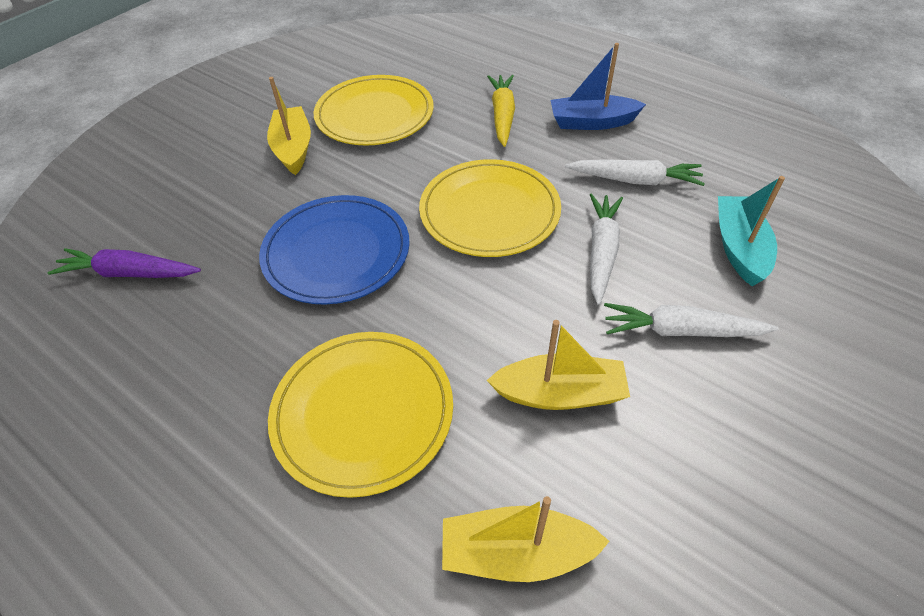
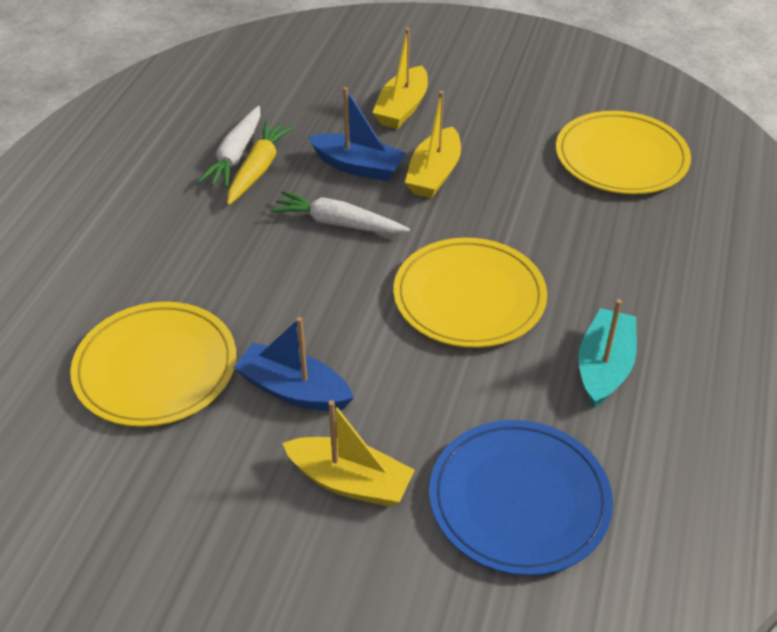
blue boat: [551,43,646,130] = 1 -> [233,317,354,411] [309,87,407,181] = 2
purple carrot: [48,248,201,278] = 1 -> none = 0
white carrot: [565,159,705,186] [590,193,623,305] [604,303,779,337] = 3 -> [198,106,261,188] [270,191,410,234] = 2

